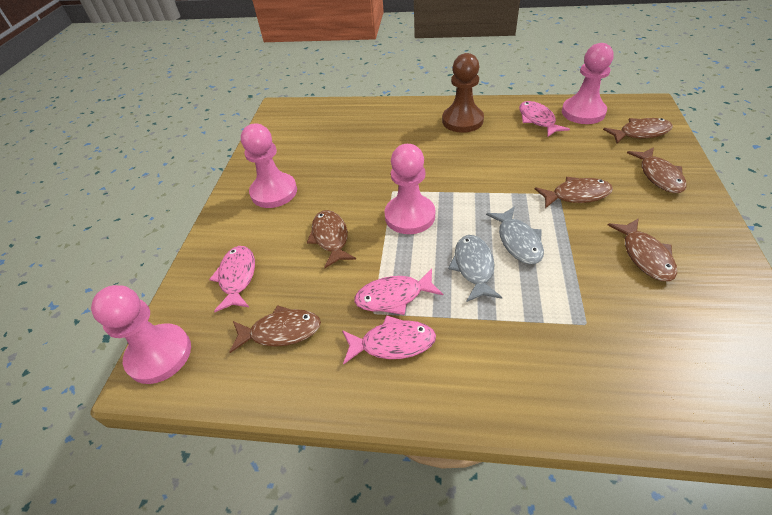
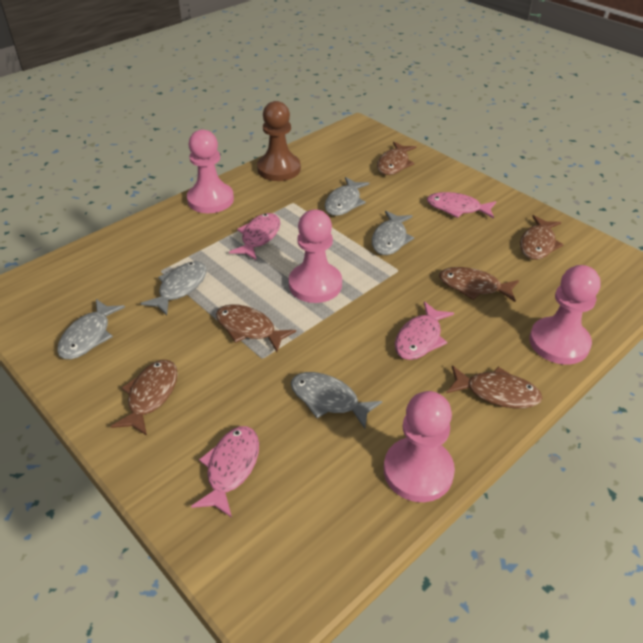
grey fish: [448,235,502,302] [486,206,544,264] = 2 -> [57,299,125,359] [141,261,207,315] [291,372,382,429] [325,177,370,216] [372,211,414,255] = 5

